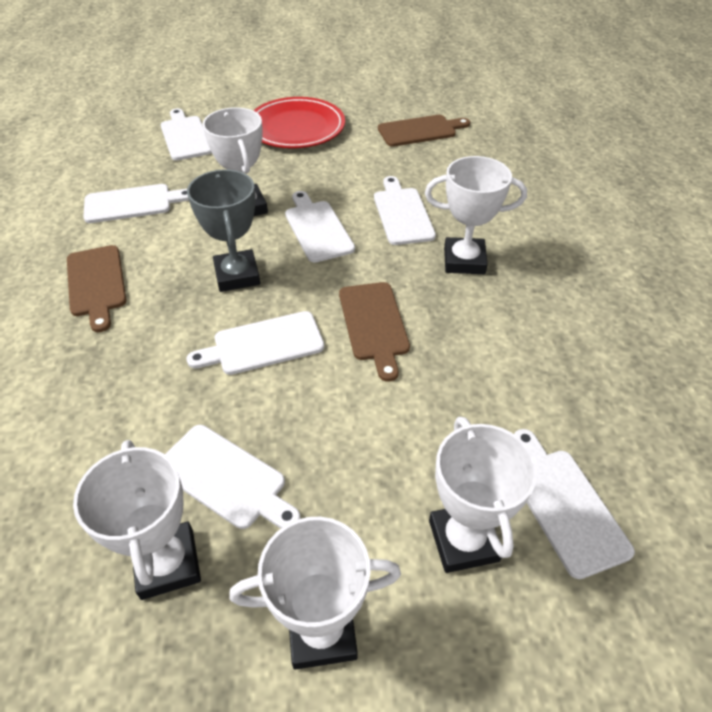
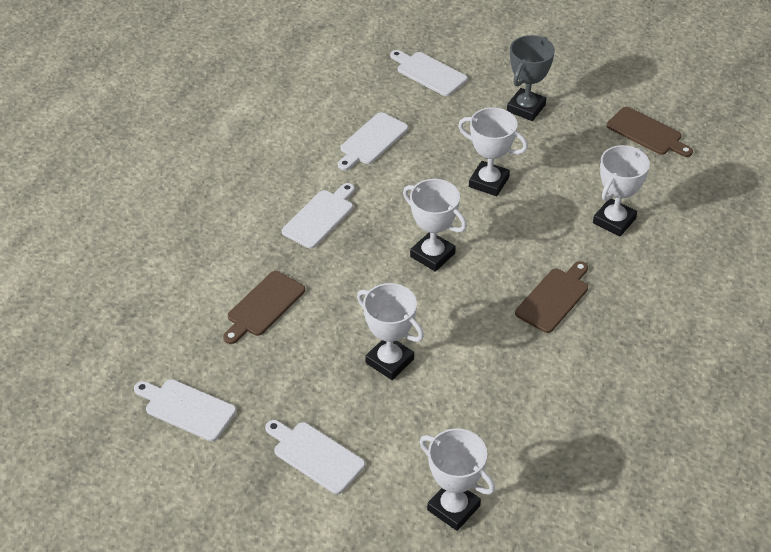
red plate: [253,97,345,148] = 1 -> none = 0
white cutting board: [83,184,189,223] [161,108,212,161] [165,425,301,529] [186,311,324,375] [285,191,355,263] [374,176,436,245] [514,429,635,579] = 7 -> [134,379,236,441] [265,420,365,494] [282,183,355,248] [338,112,408,170] [390,50,467,96] = 5

